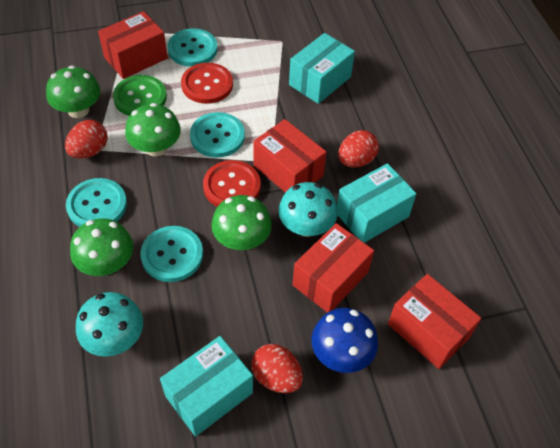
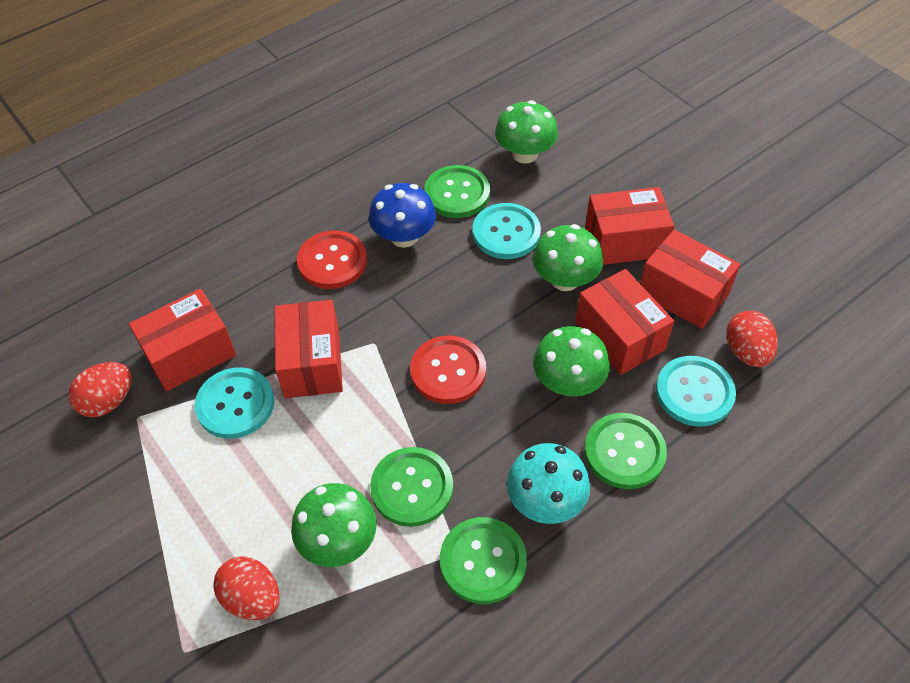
green button: [113,75,167,116] = 1 -> [370,447,453,527] [424,165,490,218] [440,517,527,604] [584,413,667,489] = 4
red box: [98,11,168,79] [253,119,327,193] [292,223,374,313] [388,274,481,369] = 4 -> [129,289,236,391] [274,300,343,398] [575,269,675,375] [585,187,674,265] [640,230,740,329] = 5
turquoise box: [160,336,253,437] [289,33,355,104] [337,163,417,243] = 3 -> none = 0
turquoise button: [66,178,127,227] [140,226,203,282] [168,28,218,67] [190,112,245,158] = 4 -> [195,367,274,439] [473,203,541,259] [656,356,736,427] = 3
turquoise mushroom: [76,292,143,357] [279,182,338,237] = 2 -> [507,443,590,524] = 1

